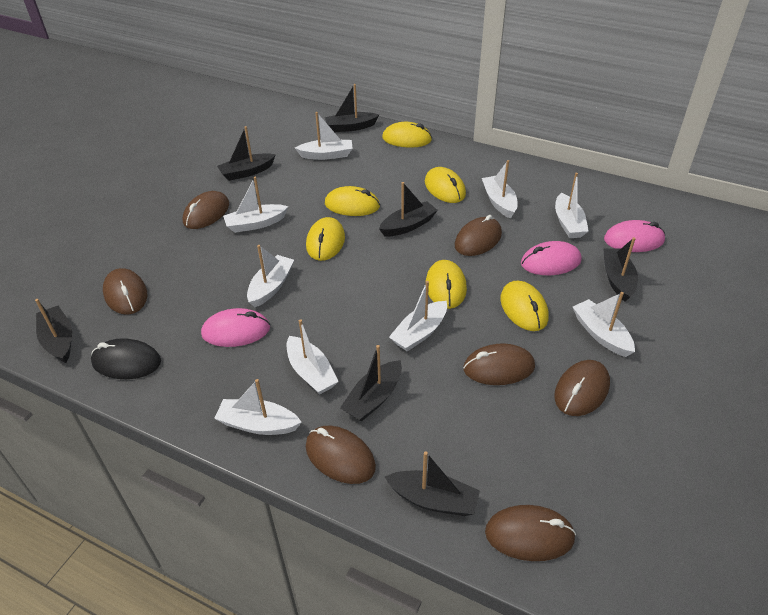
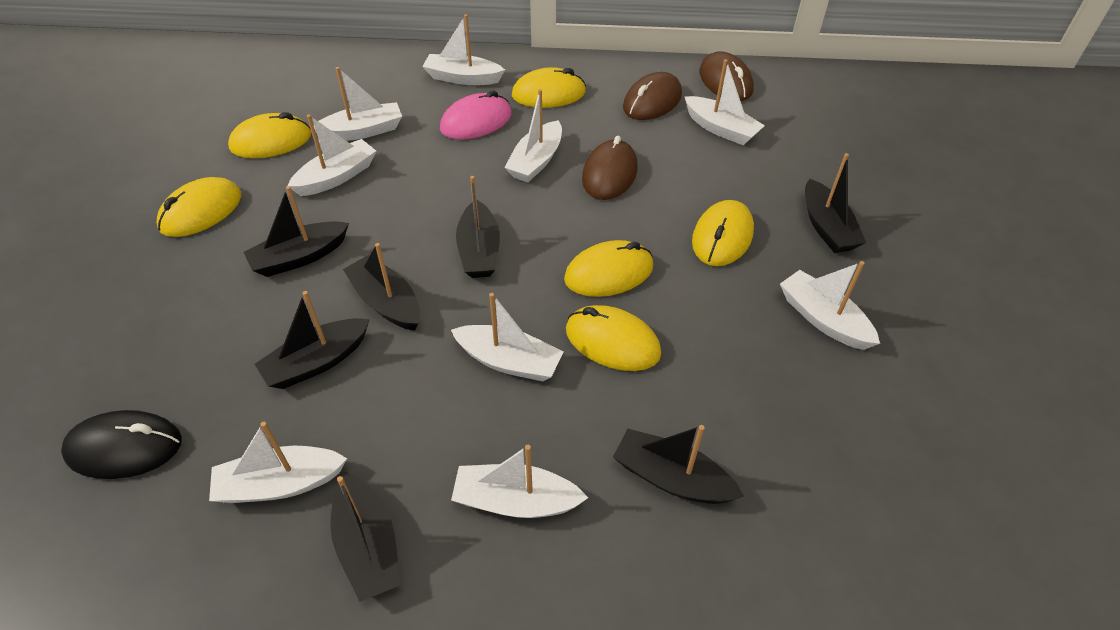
brown mouse: [103,268,147,315] [183,191,229,229] [306,426,376,484] [455,215,502,256] [463,343,535,385] [485,505,576,561] [554,360,610,416] = 7 -> [582,136,637,200] [623,72,682,120] [699,51,754,101] = 3
pink mouse: [201,308,270,347] [521,241,582,275] [604,220,665,252] = 3 -> [440,90,512,140] = 1

